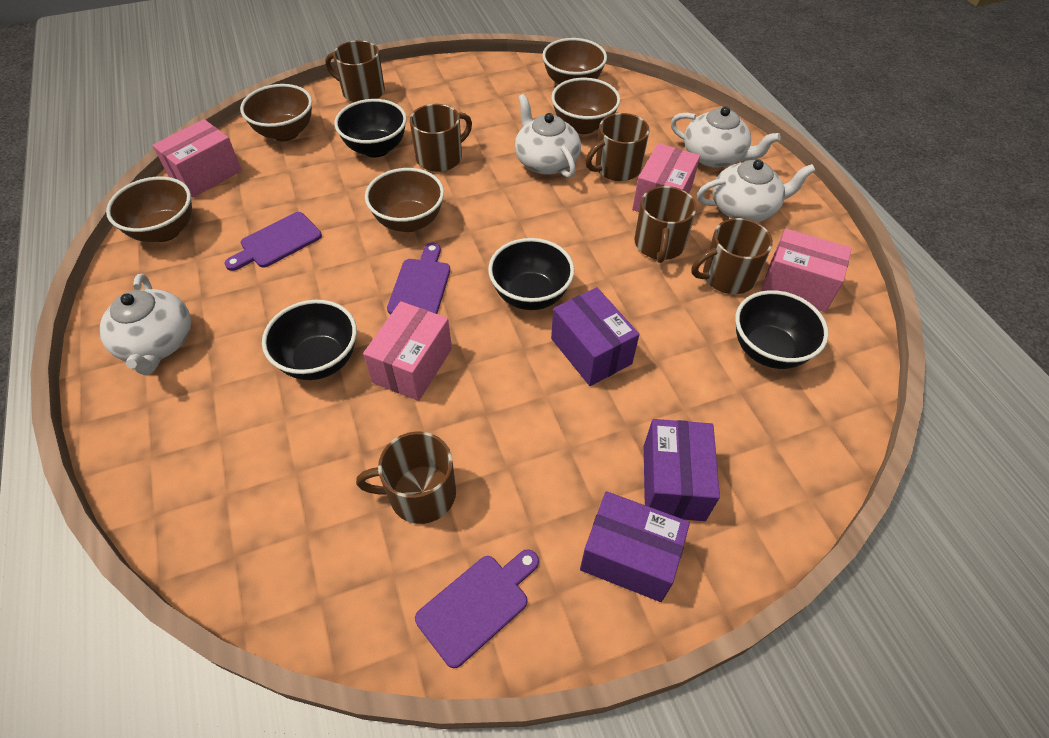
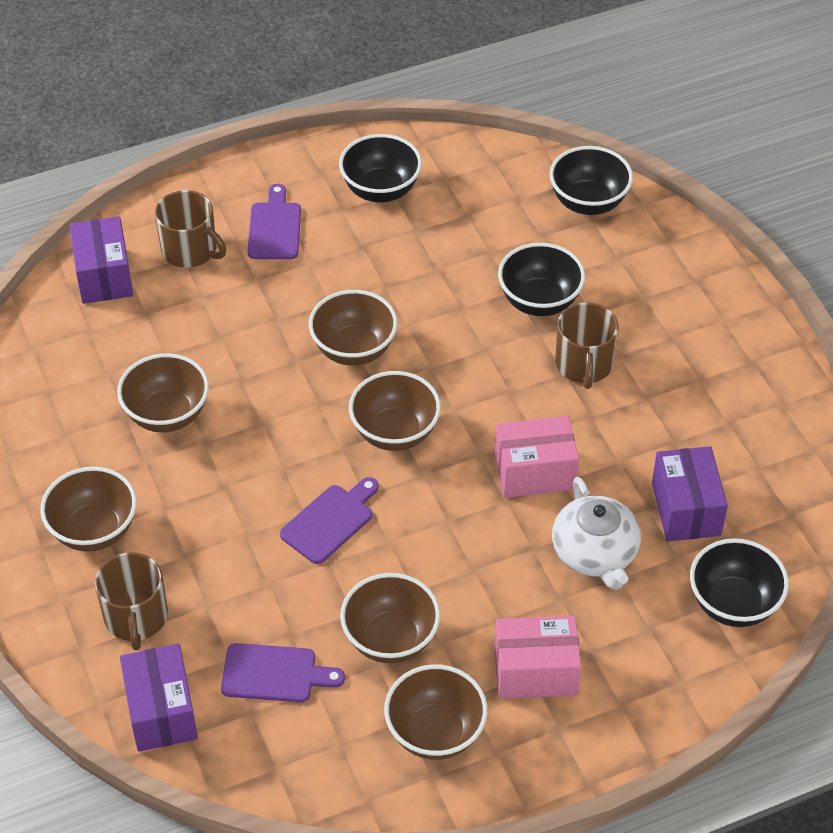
brown bowl: [106,177,192,242] [240,84,312,141] [365,168,444,232] [542,38,607,84] [551,78,620,134] = 5 -> [40,467,137,552] [117,353,209,432] [309,290,398,366] [340,573,440,663] [349,371,441,451] [384,664,488,760] = 6
brown mug: [325,40,385,102] [356,431,456,524] [410,104,472,172] [586,113,650,181] [635,186,697,263] [692,218,773,294] = 6 -> [95,552,168,651] [155,190,226,268] [555,302,619,389] = 3
pink box: [153,119,242,198] [363,301,452,401] [632,143,700,212] [761,229,852,312] = 4 -> [495,416,579,498] [495,616,581,699] = 2
white teapot: [99,274,191,375] [515,94,581,178] [671,106,781,168] [697,160,816,222] = 4 -> [552,477,641,590] = 1

